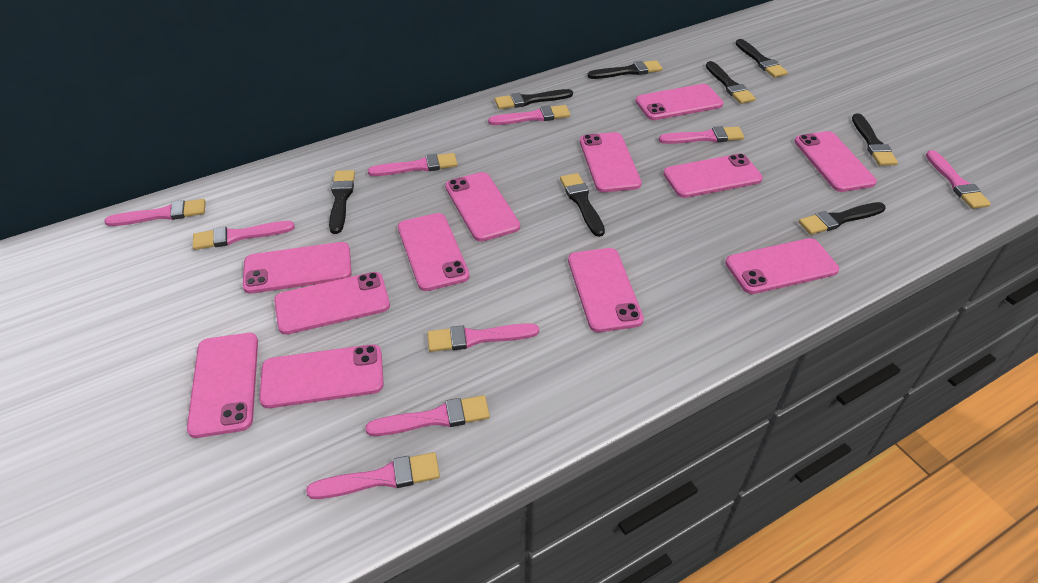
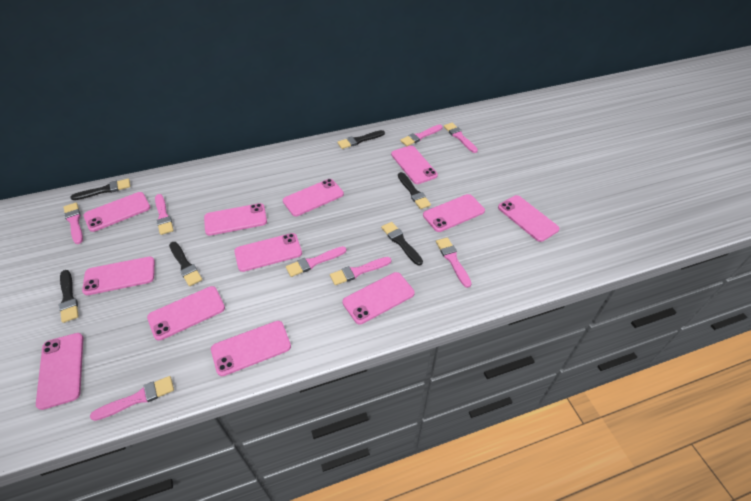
black brush: [329,170,355,234] [495,89,573,109] [560,173,605,237] [587,60,662,79] [706,61,756,104] [735,39,788,78] [799,202,885,235] [852,113,898,166] = 8 -> [59,270,79,323] [70,179,130,200] [169,242,202,286] [337,130,385,149] [381,222,423,266] [398,172,431,209] = 6
pink brush: [104,199,206,226] [193,221,295,250] [306,452,440,499] [365,395,490,436] [368,153,458,176] [427,323,539,352] [488,105,570,125] [659,126,744,144] [926,150,991,209] = 9 -> [64,203,83,244] [90,376,174,421] [155,194,174,235] [286,246,346,277] [330,257,392,285] [400,124,442,146] [436,237,472,288] [444,123,478,153] = 8

